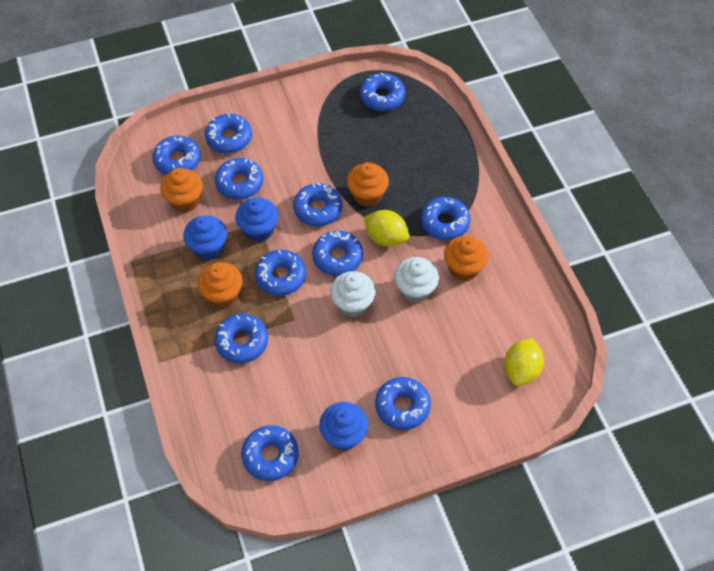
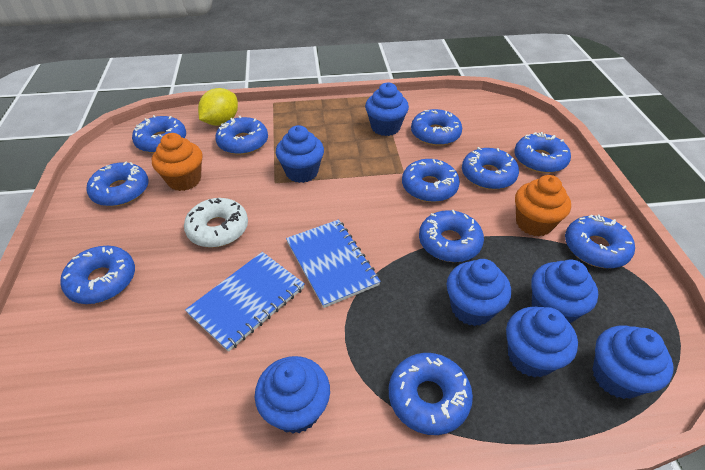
blue cupcake: [183,215,227,260] [235,198,279,242] [319,402,368,451] = 3 -> [255,356,330,434] [276,125,324,183] [365,82,409,136] [447,259,511,326] [506,307,578,378] [531,260,598,323] [592,326,673,399] = 7
blue notebook: none = 0 -> [185,252,305,352] [286,220,381,308] = 2
orange cupcake: [160,168,203,213] [197,262,243,308] [347,162,389,207] [444,236,488,281] = 4 -> [152,133,203,191] [515,175,571,236] = 2
white cupcake: [330,271,376,317] [394,257,439,303] = 2 -> none = 0
white donut: none = 0 -> [184,198,248,248] = 1
yellow lemon: [363,210,409,247] [504,338,544,386] = 2 -> [198,88,238,126] = 1

